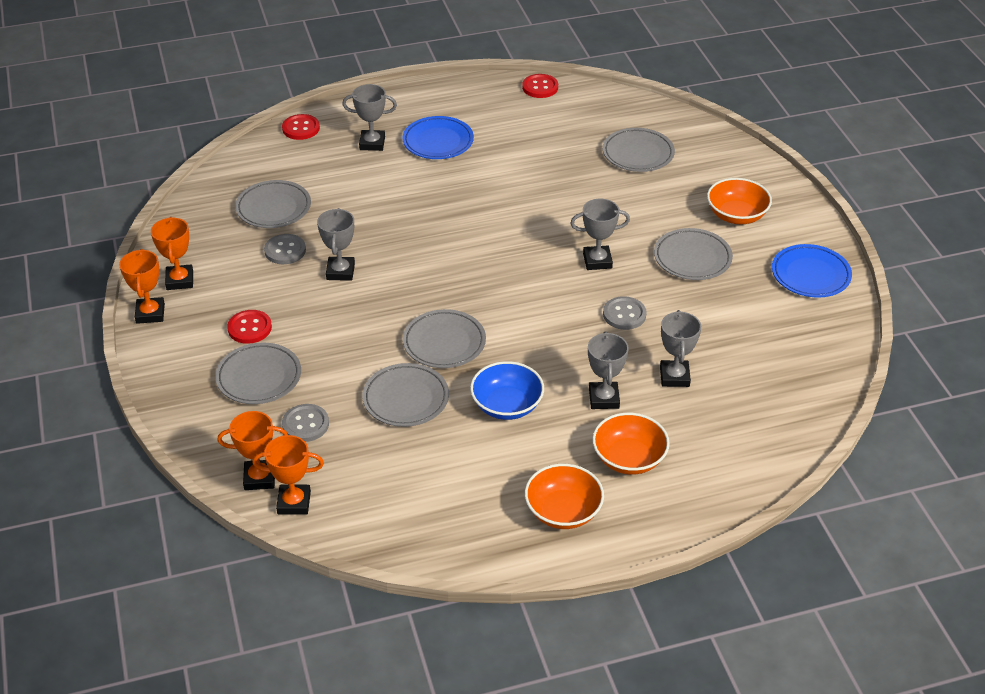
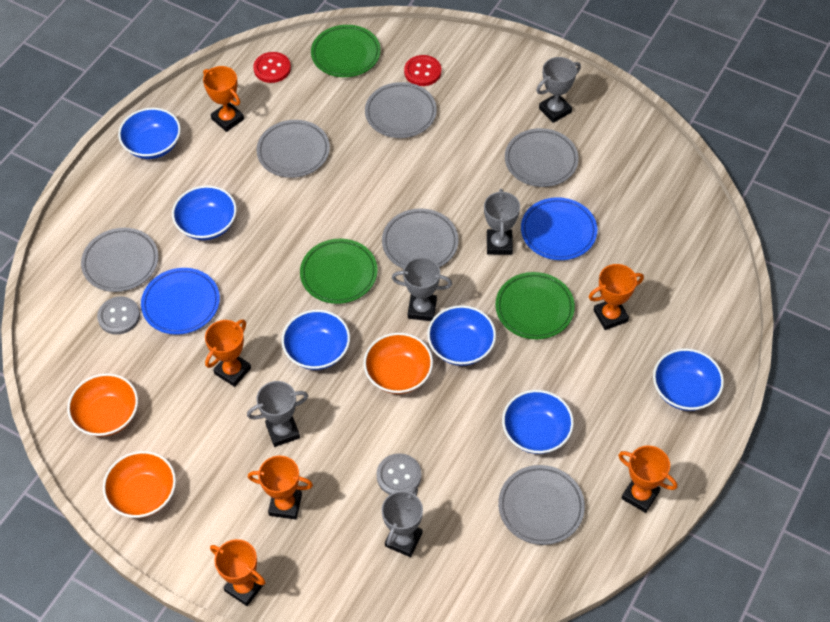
blue bowl: [470,361,544,420] = 1 -> [118,108,181,159] [172,185,237,240] [281,310,350,370] [427,305,496,366] [502,390,574,454] [653,348,724,411] = 6
green plate: none = 0 -> [300,239,378,304] [311,25,381,77] [495,272,575,339] = 3
grey button: [264,234,306,264] [282,404,329,442] [603,296,647,330] = 3 -> [97,296,140,335] [376,453,422,495] = 2
orange trophy: [119,249,165,324] [151,217,193,290] [218,411,288,490] [252,435,324,515] = 4 -> [203,66,244,132] [205,320,251,387] [210,539,266,606] [248,456,313,520] [588,264,644,330] [618,446,677,513] = 6
red button: [227,310,272,344] [282,114,320,140] [522,74,558,98] = 3 -> [253,52,291,83] [404,55,441,86] = 2

